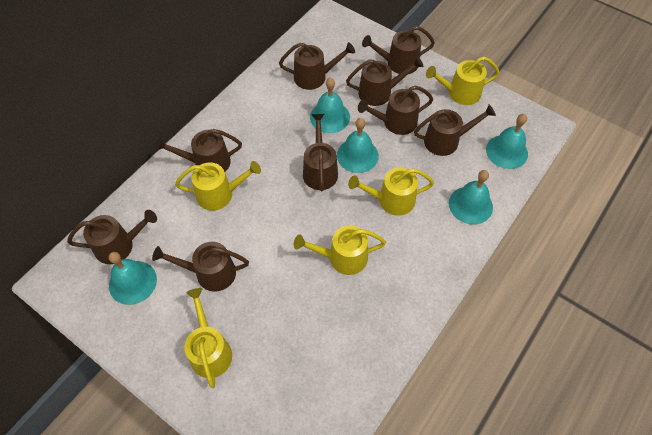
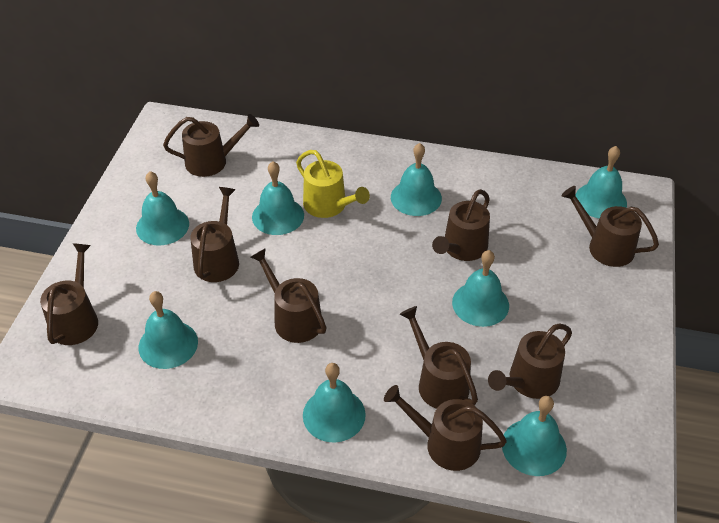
turquoise bell: [108,252,157,305] [310,78,350,133] [337,118,379,173] [449,170,493,224] [486,114,528,169] = 5 -> [136,171,189,245] [139,291,198,369] [252,161,304,235] [303,363,366,443] [391,143,442,216] [452,250,509,327] [502,396,567,476] [575,146,627,219] = 8
yellow watering can: [175,161,261,210] [184,288,232,388] [294,225,386,275] [348,167,434,216] [426,57,500,105] = 5 -> [296,150,370,218] = 1

